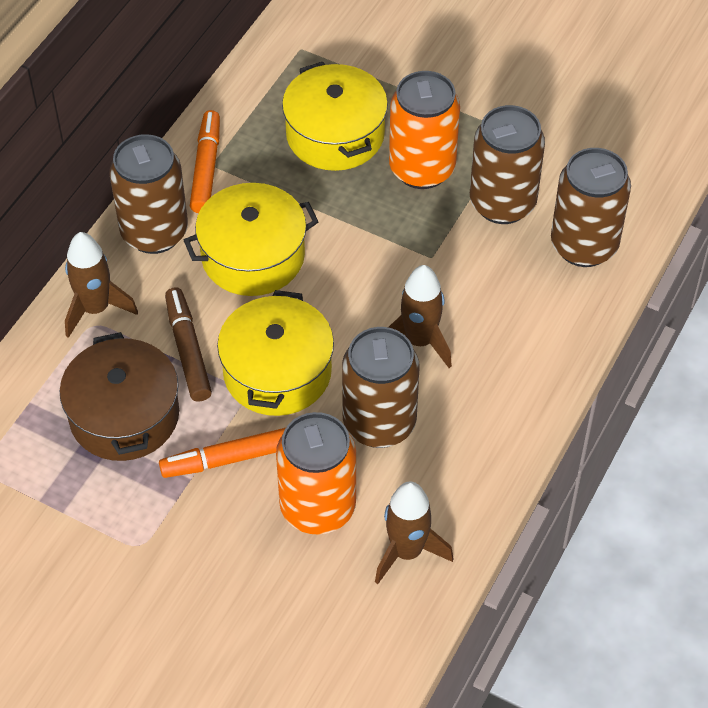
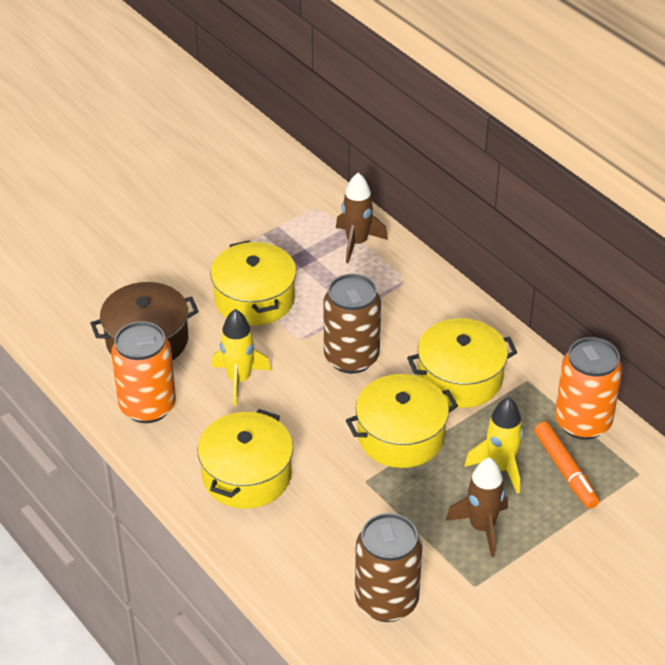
brown can: [109,134,188,254] [342,327,419,448] [470,105,545,224] [551,148,631,267] = 4 -> [324,274,381,374] [355,513,422,622] = 2
brown marker: [165,287,212,402] = 1 -> none = 0
brown rocket: [65,232,138,338] [375,481,453,584] [388,265,452,368] = 3 -> [336,173,388,263] [445,457,508,557] = 2
orange marker: [159,428,286,478] [190,110,220,213] = 2 -> [534,421,600,509] = 1
yellow pot: [184,183,318,296] [217,290,334,416] [282,62,388,171] = 3 -> [197,409,293,509] [210,240,296,326] [346,374,458,468] [407,318,517,408] = 4
yellow rocket: none = 0 -> [212,309,271,405] [464,397,524,494] = 2

